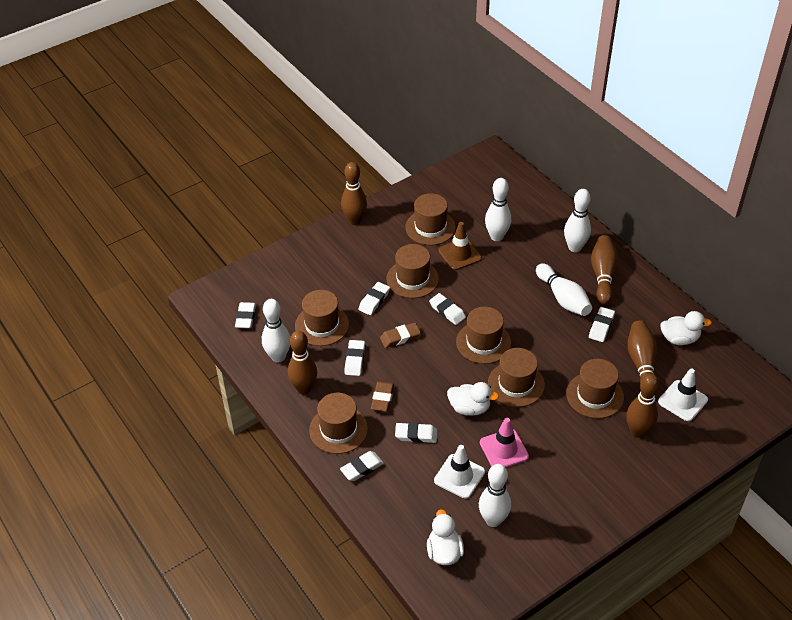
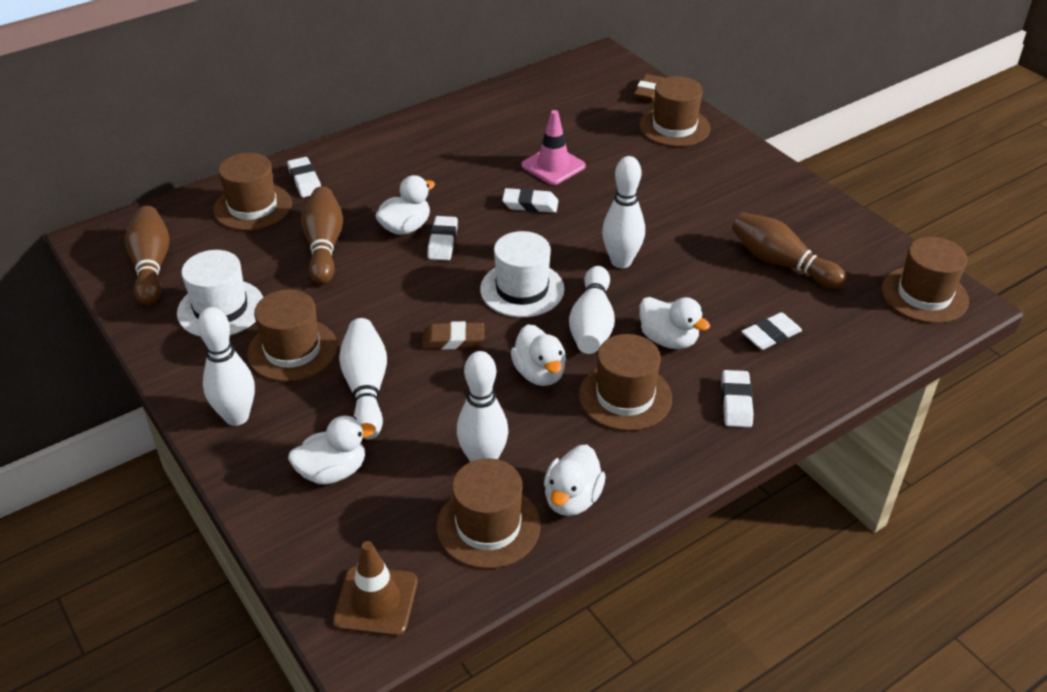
brown bowling pin: [288,331,317,395] [341,162,367,225] [591,235,618,305] [626,374,660,438] [627,321,657,395] = 5 -> [125,206,169,306] [301,186,343,284] [732,212,846,289] = 3
brown hat: [295,290,349,346] [309,393,368,454] [387,244,439,298] [405,193,456,245] [456,307,511,364] [488,348,545,407] [566,359,624,419] = 7 -> [213,153,292,231] [247,289,338,382] [437,458,541,569] [579,334,672,431] [639,76,710,147] [881,237,969,323] = 6
white duck: [427,509,464,565] [447,382,499,416] [660,311,712,345] = 3 -> [288,416,376,484] [375,175,435,235] [511,324,566,386] [544,445,606,516] [639,297,710,349] = 5
white eraser: [235,302,256,328] [340,451,384,481] [344,340,365,376] [358,282,390,315] [395,422,437,443] [429,293,466,325] [589,307,615,342] = 7 -> [287,157,321,197] [427,216,458,260] [502,188,558,213] [721,370,754,427] [741,312,802,350] = 5
white hat: none = 0 -> [177,250,263,337] [480,231,565,317] = 2
white traffic cone: [434,445,485,498] [658,369,708,421] = 2 -> none = 0

